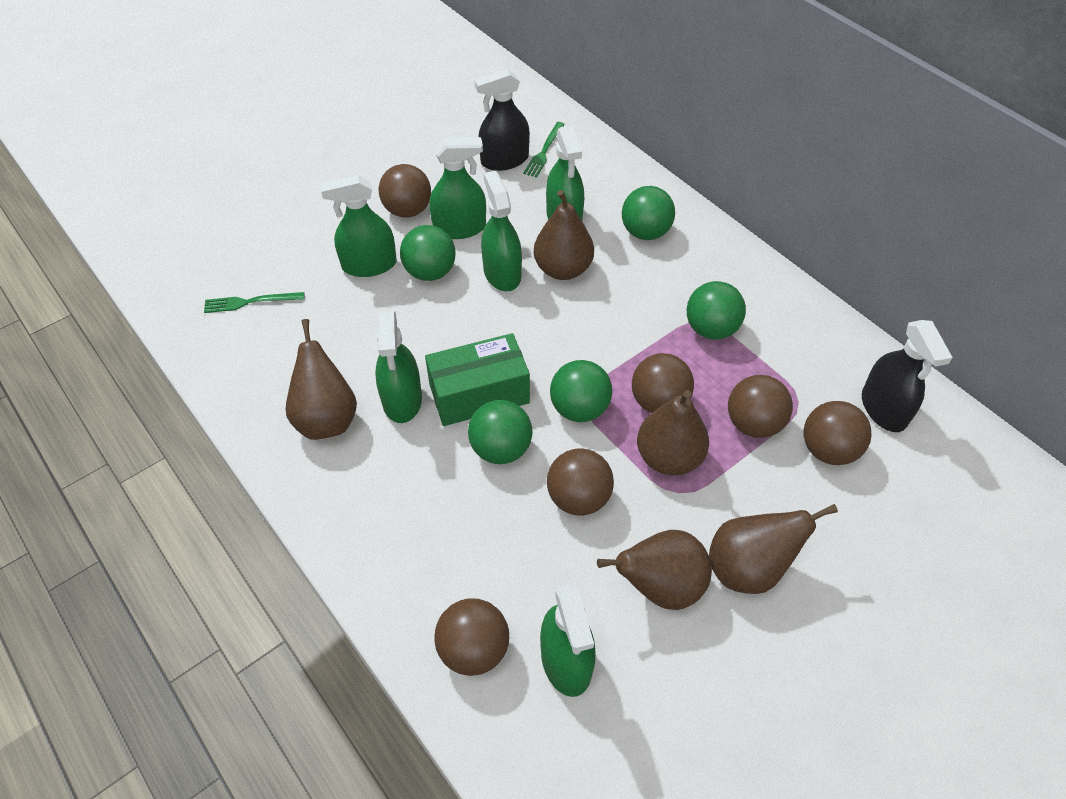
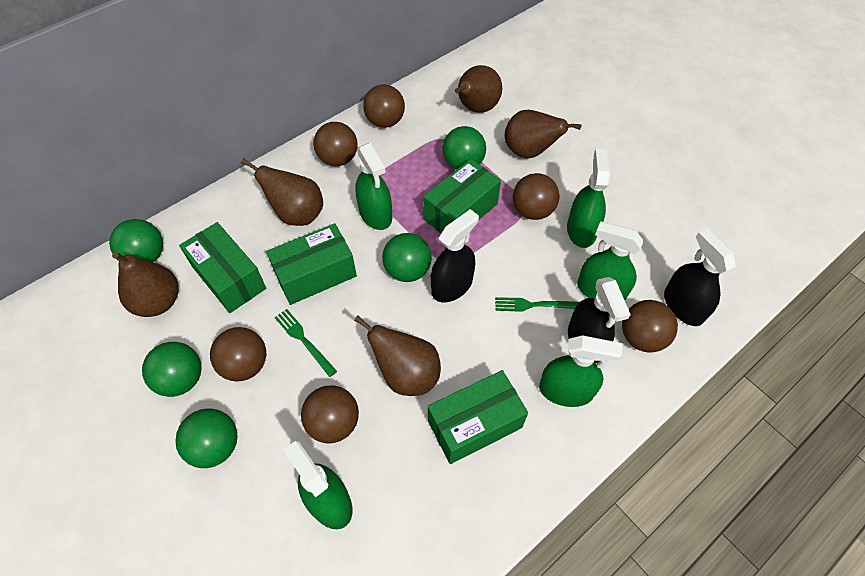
black spray bottle: [474,69,530,171] [862,320,953,432] = 2 -> [431,209,479,302] [568,277,631,363] [664,228,736,326] = 3
green box: [425,333,530,426] = 1 -> [179,222,266,313] [266,223,357,305] [423,159,501,233] [428,370,528,464] = 4
green spray bottle: [321,175,397,277] [375,311,422,423] [429,137,486,239] [481,171,522,291] [540,583,596,697] [546,125,584,220] = 6 -> [283,441,353,529] [355,143,392,230] [539,335,622,407] [567,149,611,248] [577,221,644,300] = 5

